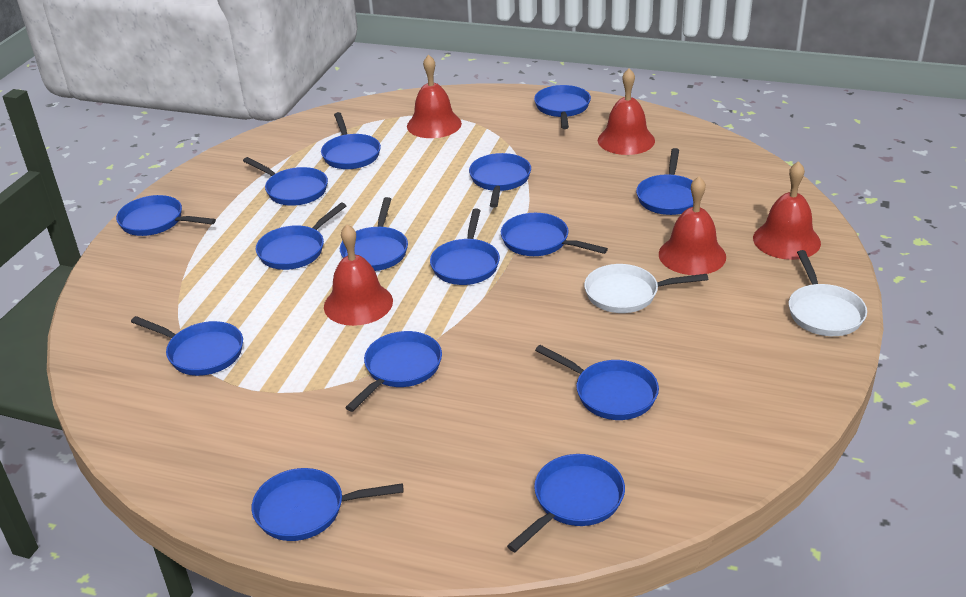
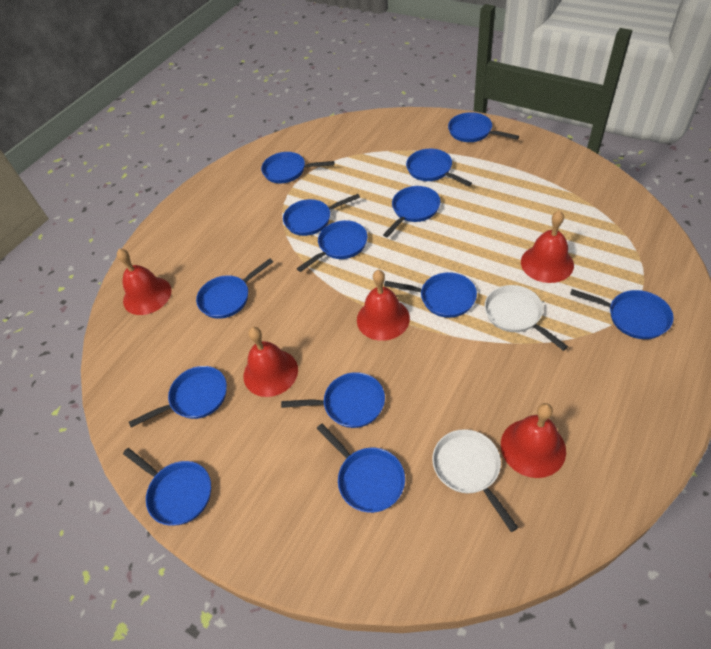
blue pan: [116,195,216,236] [131,316,243,376] [243,157,328,206] [252,468,404,541] [256,203,346,270] [321,112,381,169] [340,197,408,271] [345,331,442,412] [430,208,500,285] [469,153,531,208] [501,213,608,256] [507,454,625,552] [534,85,591,129] [535,345,659,420] [636,148,693,215] = 15 -> [123,448,211,525] [129,366,227,428] [196,258,273,319] [261,152,334,183] [281,372,385,428] [283,194,360,236] [297,220,368,272] [317,424,405,513] [383,186,441,237] [384,272,477,318] [406,149,472,187] [448,112,519,142] [570,289,674,339] = 13

